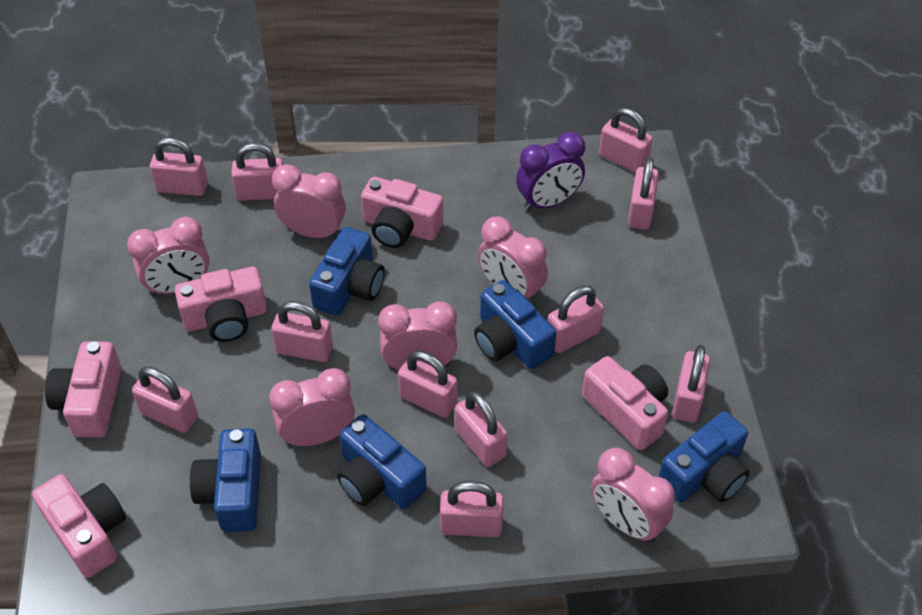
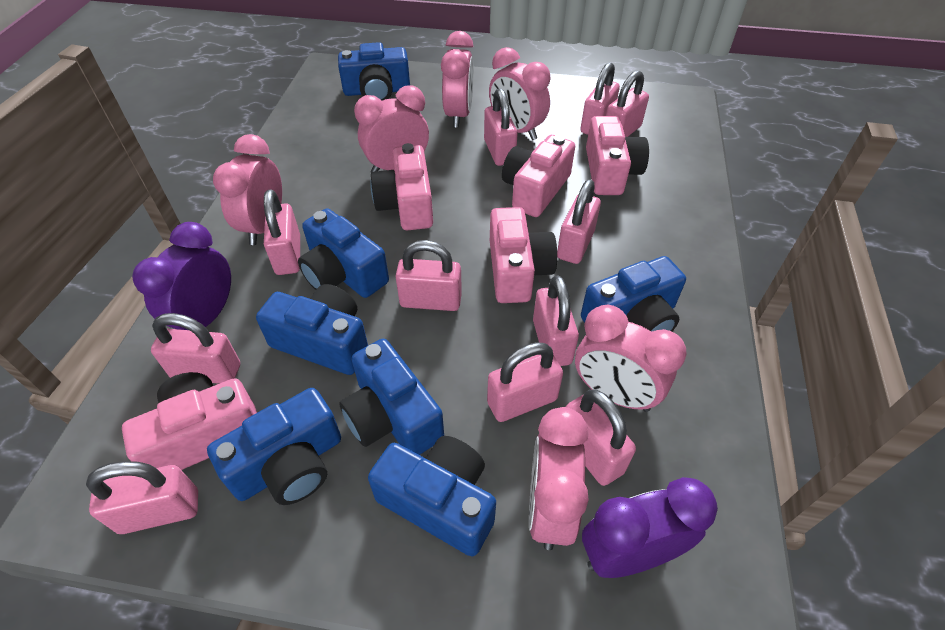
blue camera: [190,428,261,532] [309,227,385,316] [337,414,427,509] [474,280,556,369] [658,411,750,503] = 5 -> [207,388,341,505] [256,284,368,375] [298,209,389,298] [338,42,410,101] [339,339,444,455] [368,436,496,556] [581,256,686,332] = 7
purple clock: [516,132,585,212] = 1 -> [132,222,231,330] [582,477,718,578] = 2

